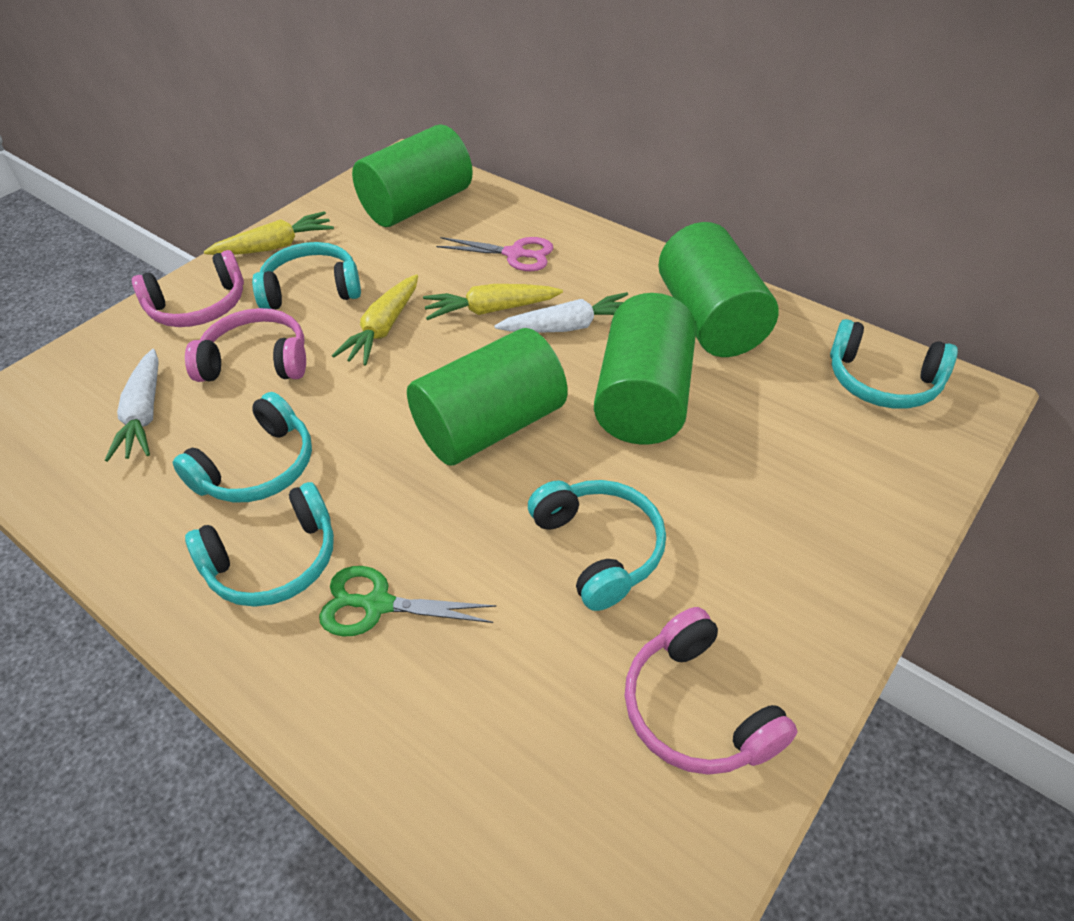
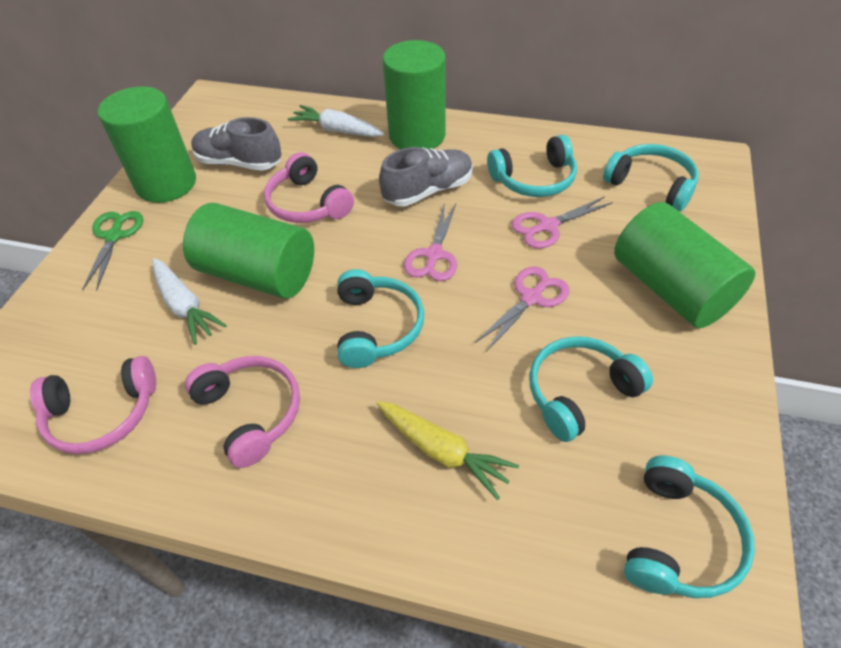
grey shoe: none = 0 -> [191,117,281,171] [379,147,473,207] = 2
pink scissors: [436,237,553,271] = 1 -> [404,204,457,281] [475,266,570,352] [511,196,613,249] = 3
yellow carrot: [204,211,334,255] [332,274,418,366] [423,284,563,320] = 3 -> [376,401,519,500] = 1

